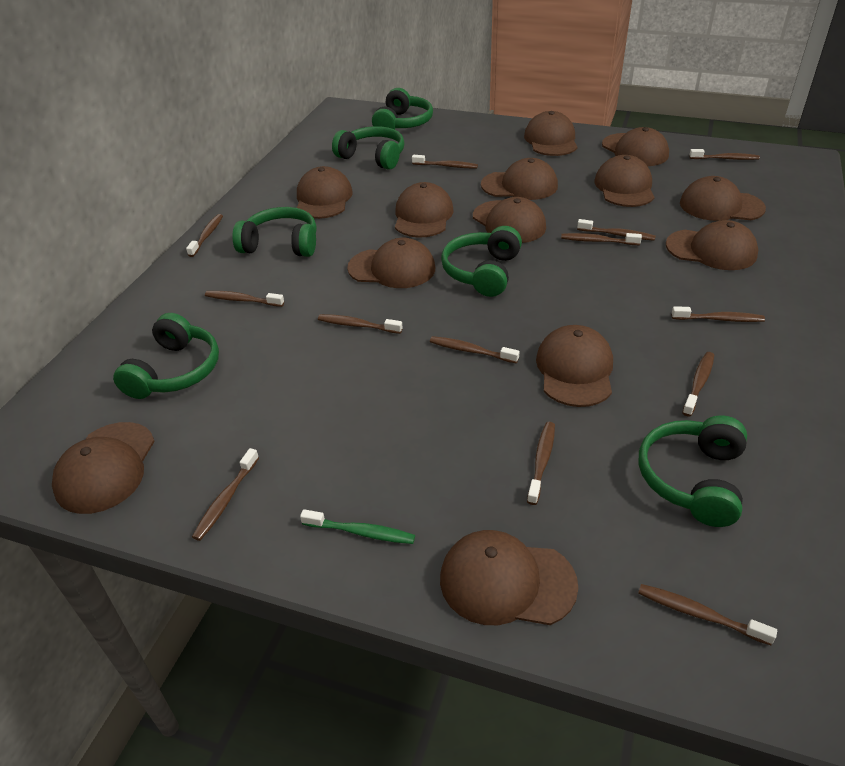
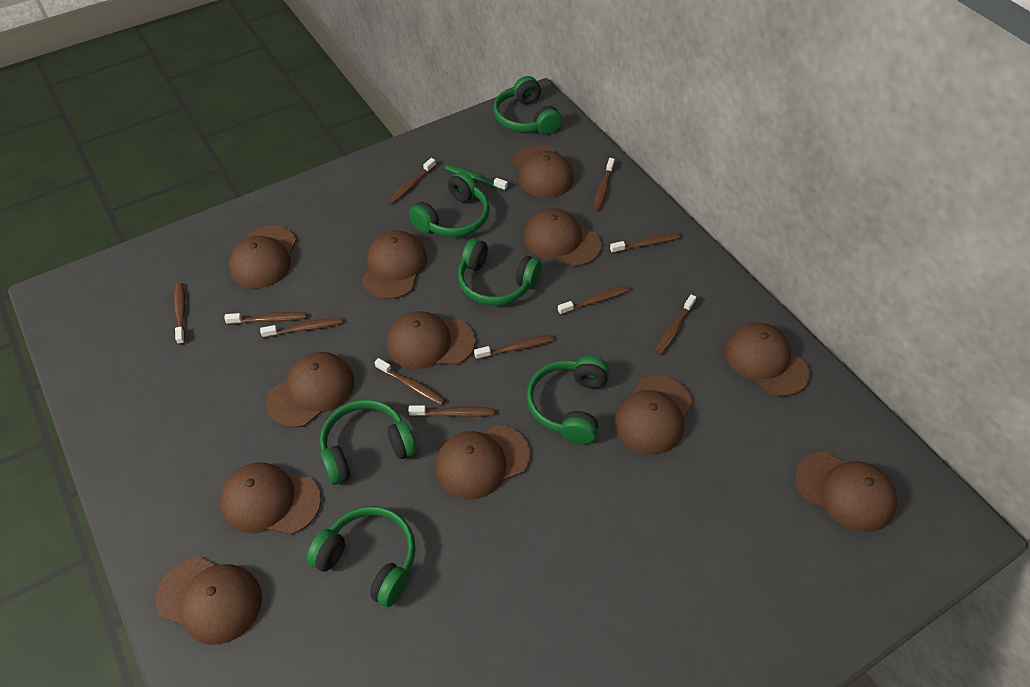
brown cap: [52,422,155,514] [297,166,353,219] [347,238,435,288] [395,182,454,238] [440,530,578,625] [473,197,546,243] [481,158,558,200] [524,111,577,156] [536,325,613,407] [594,155,655,207] [602,127,669,166] [666,220,758,270] [680,176,766,221] = 13 -> [156,556,262,645] [220,462,321,535] [229,226,296,288] [266,352,354,428] [362,230,427,299] [387,311,475,369] [435,425,530,499] [512,145,574,198] [523,208,602,266] [614,375,693,455] [724,322,810,396] [795,452,898,532] = 12
brown toothbrush: [186,214,223,257] [192,448,259,541] [205,291,284,307] [318,314,403,334] [412,155,478,168] [430,336,519,363] [527,422,555,505] [561,233,642,245] [577,219,656,241] [638,584,777,645] [672,306,765,322] [682,352,714,417] [689,149,760,160] = 13 -> [174,283,185,345] [224,312,306,325] [260,317,342,338] [375,358,445,406] [387,158,436,204] [409,405,495,417] [474,335,553,360] [558,285,629,315] [593,158,615,211] [610,233,680,254] [655,294,696,355] = 11

